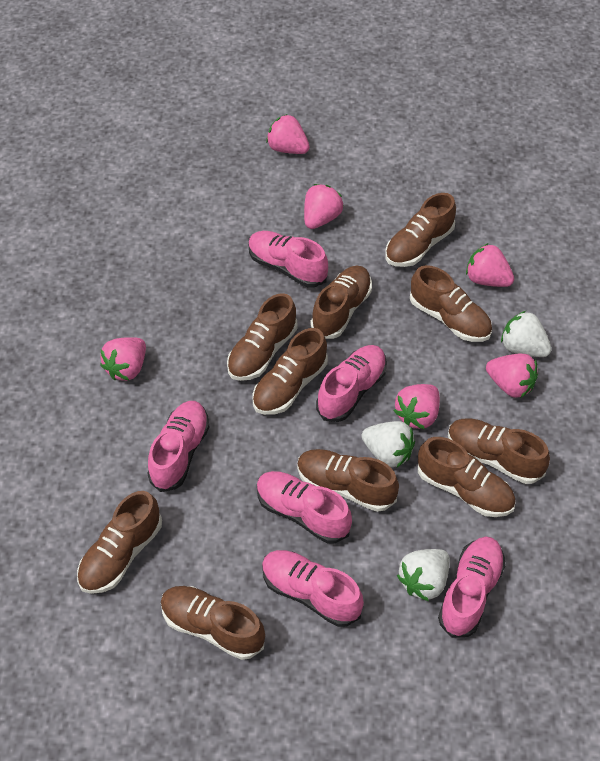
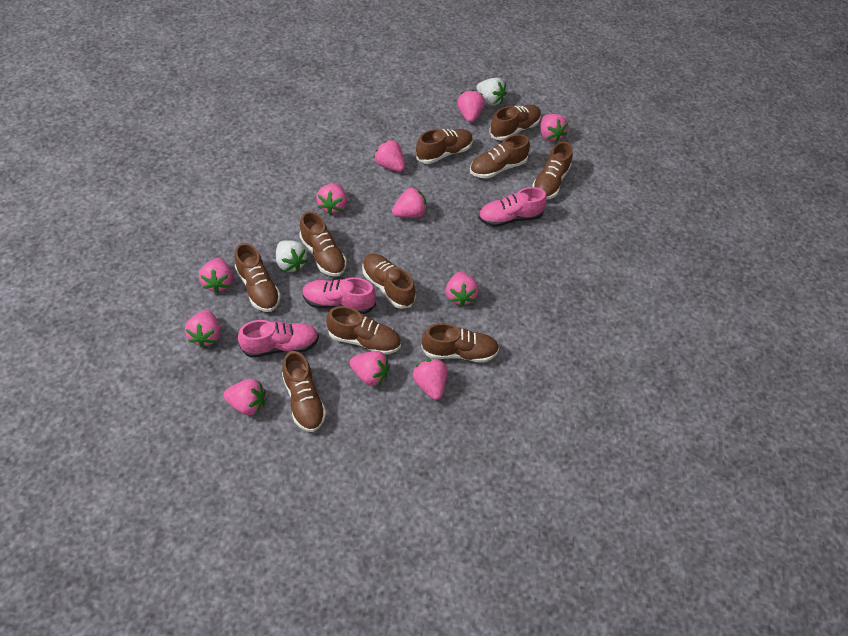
pink shoe: [147,401,210,492] [248,231,328,288] [257,471,352,543] [262,550,364,627] [316,345,387,422] [438,537,506,638] = 6 -> [238,320,319,358] [302,277,376,314] [478,187,547,227] = 3
pink strawberry: [100,337,146,381] [266,114,310,154] [304,184,344,229] [394,384,440,429] [466,243,514,287] [486,354,538,398] = 6 -> [185,310,220,348] [199,258,233,293] [223,379,266,415] [316,183,347,215] [349,351,390,386] [374,140,405,172] [392,187,427,218] [413,359,447,400] [446,272,479,307] [457,90,485,123] [540,114,568,142] = 11
white strawberry: [362,421,415,467] [397,549,450,601] [501,311,552,357] = 3 -> [276,240,308,272] [476,78,507,105] = 2

